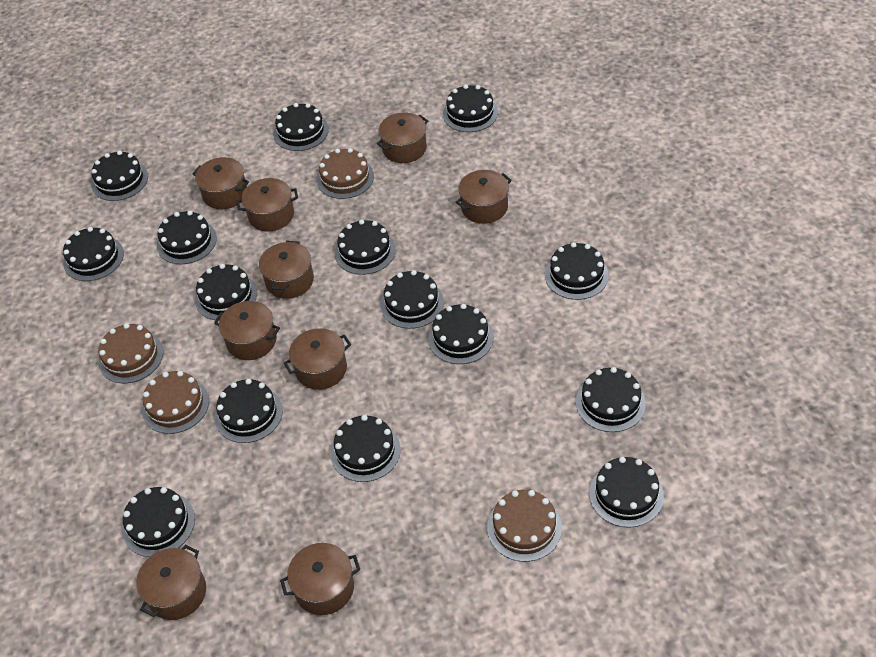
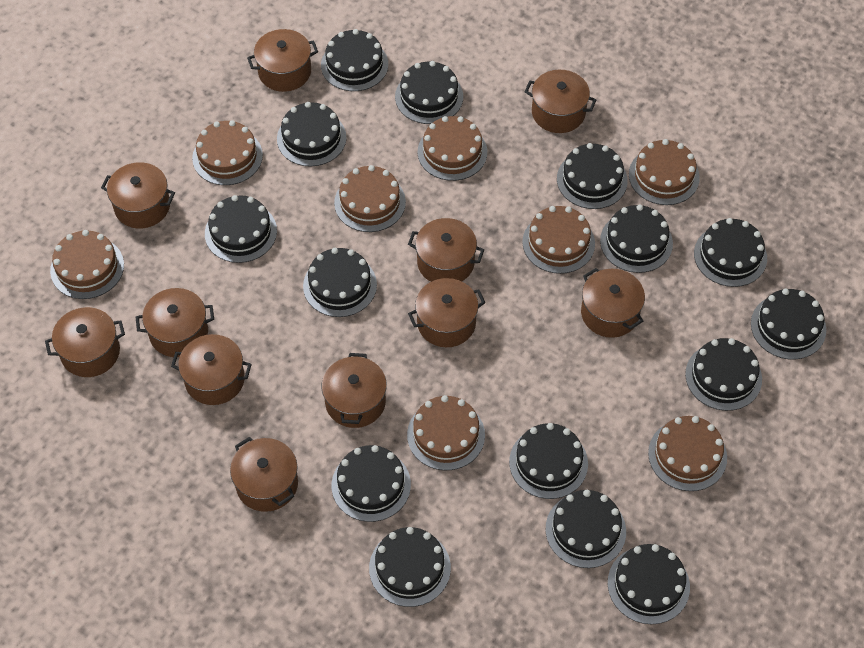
brown cake: [98,323,163,383] [142,371,209,434] [316,148,374,199] [487,490,562,562] = 4 -> [50,230,124,299] [192,120,263,185] [334,165,406,232] [407,395,485,470] [418,116,487,181] [522,206,595,274] [629,139,700,205] [648,416,727,491] = 8
brown pot: [136,545,206,620] [192,157,249,209] [214,301,280,360] [237,178,298,231] [259,241,314,299] [280,543,360,615] [284,328,351,390] [377,112,428,163] [456,170,512,224] = 9 -> [45,307,125,377] [101,162,175,228] [136,288,214,357] [171,334,252,405] [230,437,298,512] [247,29,318,92] [322,353,387,428] [408,218,484,282] [408,278,486,347] [525,70,596,133] [581,268,645,338] = 11

